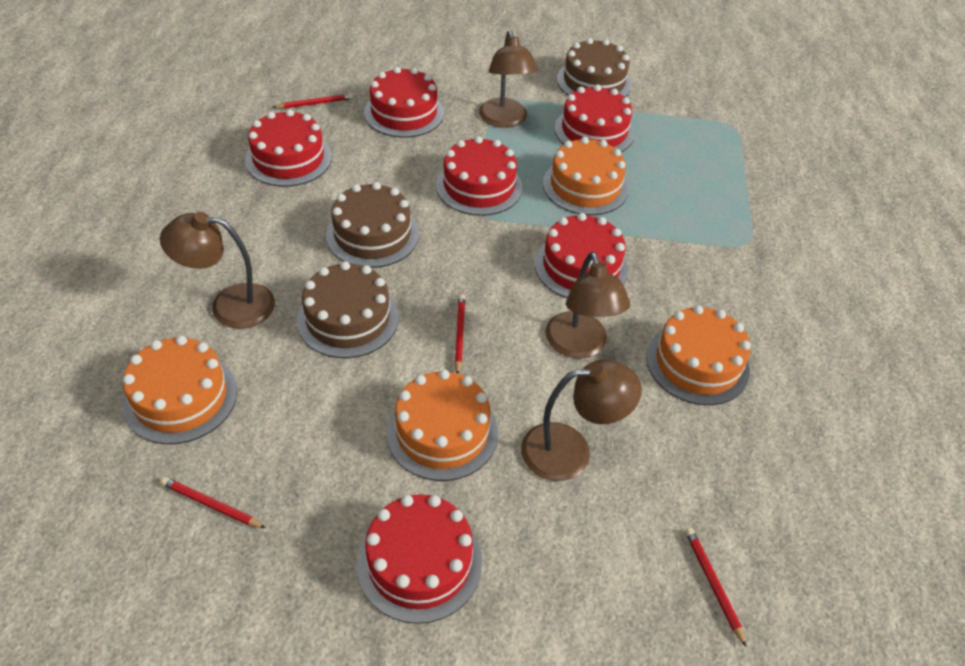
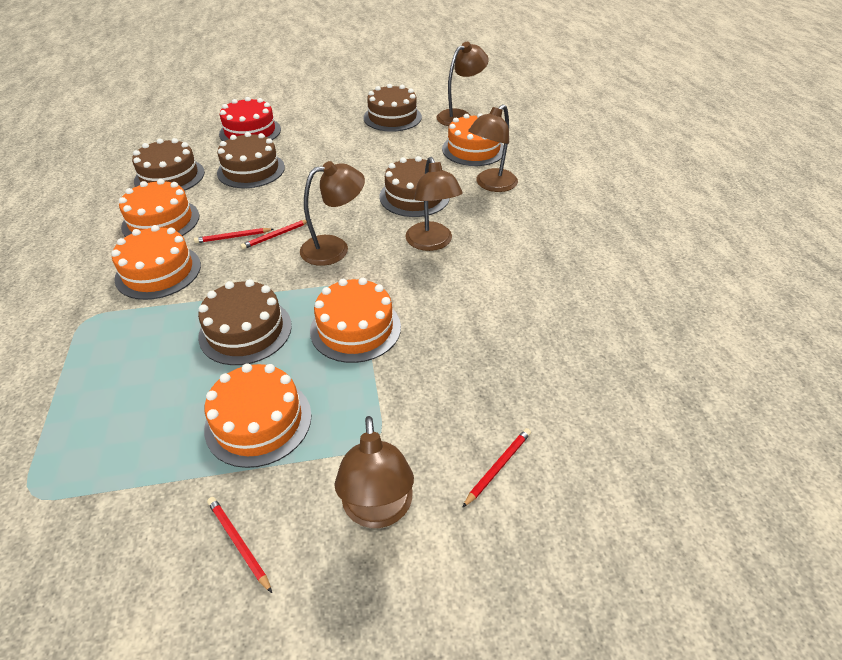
brown cake: [297,261,399,358] [326,182,419,268] [557,38,632,97] = 3 -> [132,138,205,191] [198,279,292,365] [217,132,285,188] [364,84,422,132] [379,156,450,217] = 5
brown lamp: [160,212,275,329] [479,30,538,128] [521,359,642,481] [545,252,630,358] = 4 -> [300,161,365,266] [334,416,414,528] [405,157,463,251] [436,42,489,126] [468,104,518,192] = 5
orange cake: [123,336,237,444] [386,369,498,481] [543,137,629,215] [646,305,751,405] = 4 -> [111,225,201,300] [119,179,199,237] [204,363,312,468] [310,278,401,363] [442,113,504,166] = 5
red cake: [245,109,332,187] [357,494,482,624] [364,67,444,137] [436,136,522,216] [535,213,629,298] [555,84,635,152] = 6 -> [219,97,281,141] = 1

